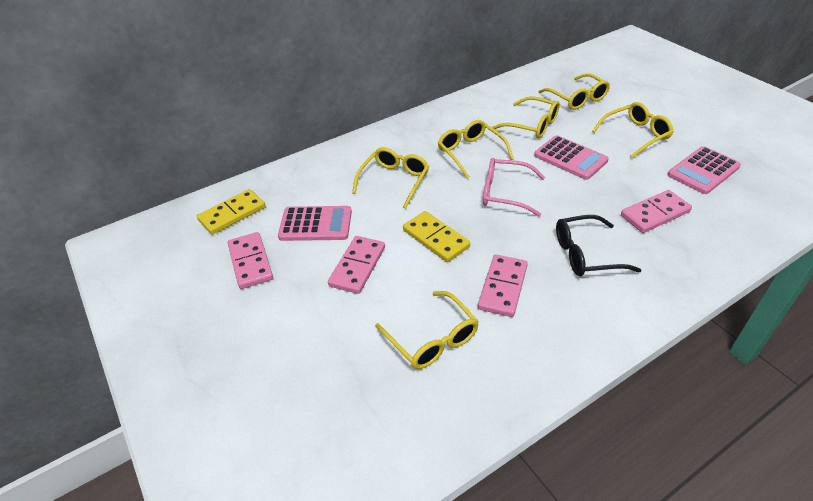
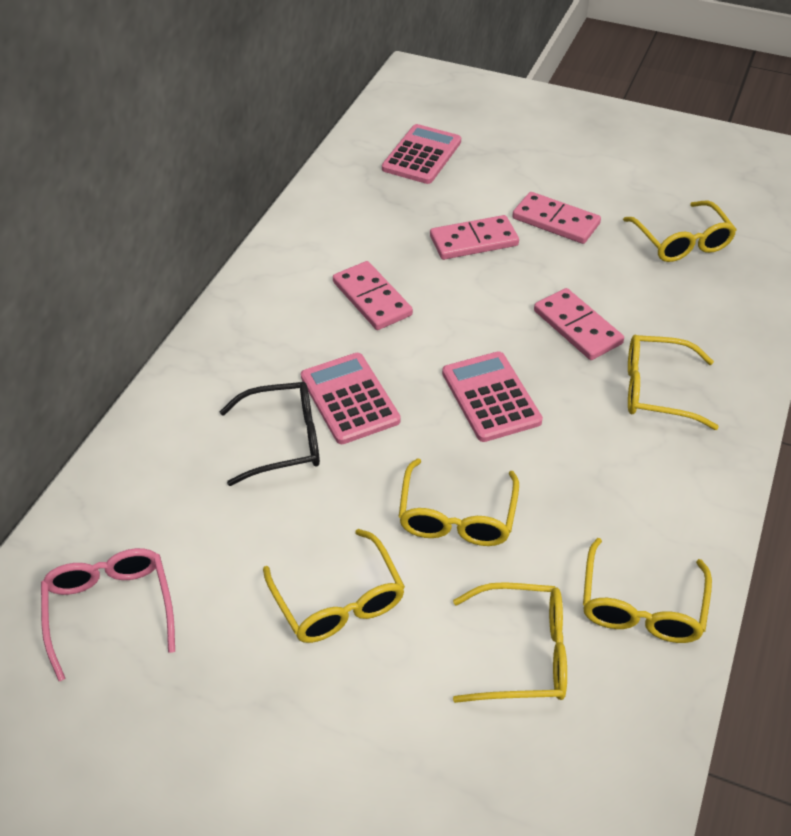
yellow domino: [197,189,266,235] [403,211,470,262] = 2 -> none = 0

